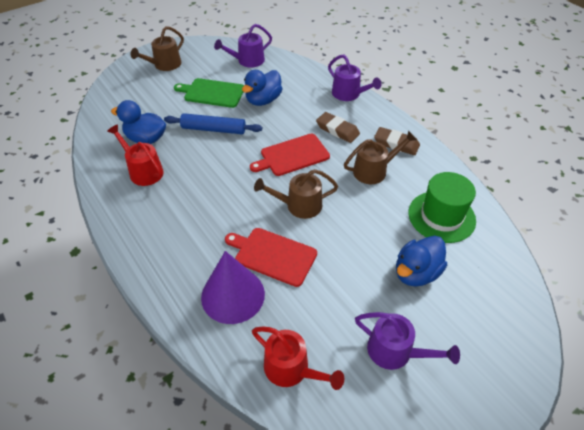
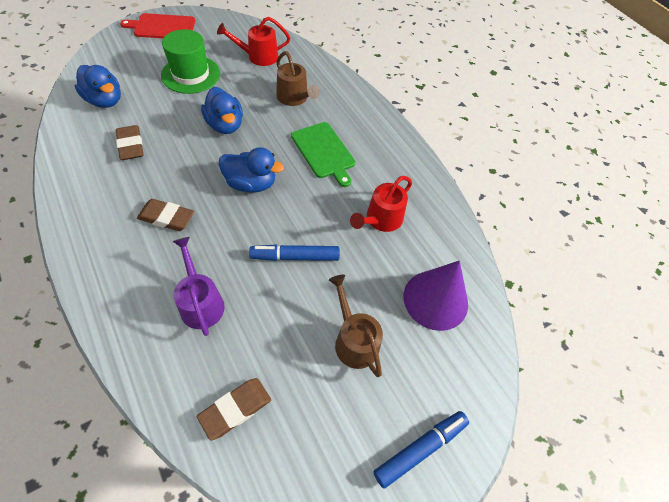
blue marker: none = 0 -> [249,244,340,261] [373,411,469,489] = 2
blue rolling pin: [164,113,262,134] = 1 -> none = 0
brown eraser: [316,112,360,143] [374,127,420,155] = 2 -> [116,125,143,160] [137,199,194,231] [197,378,271,440] = 3
brown watering can: [131,26,184,71] [254,169,338,219] [344,130,417,184] = 3 -> [276,51,320,106] [329,275,383,377] = 2
purple watering can: [214,24,272,67] [328,55,382,101] [355,312,460,370] = 3 -> [173,237,225,336] = 1
red cutting board: [225,228,317,287] [250,133,330,176] = 2 -> [120,13,195,38] = 1

